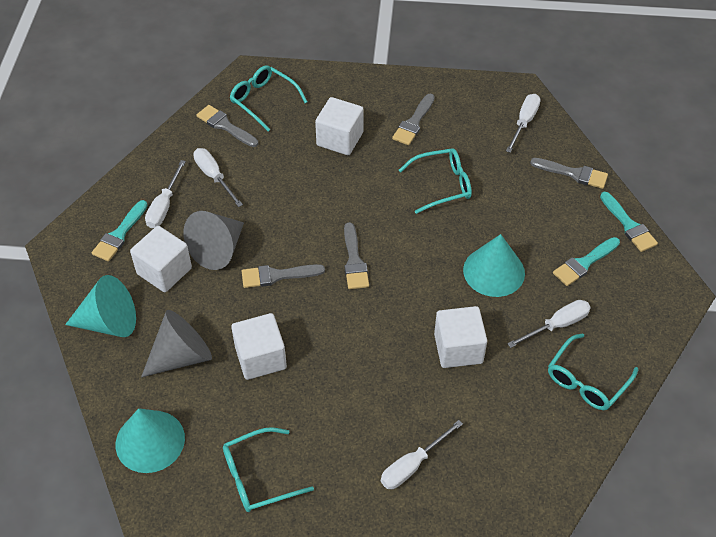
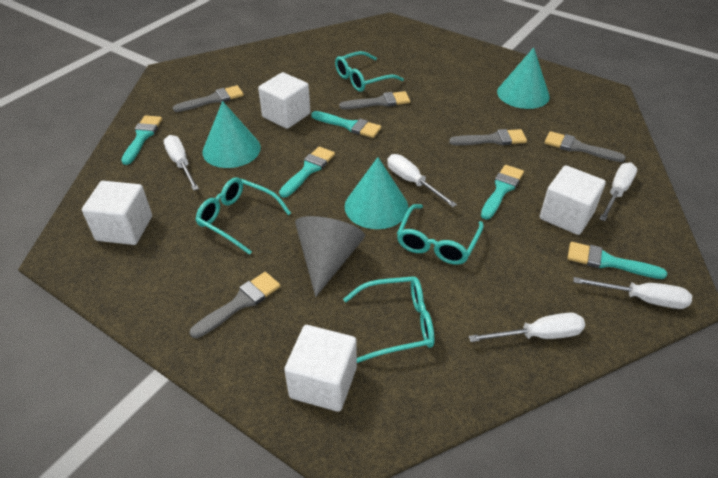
grey cone: [141,310,212,377] [183,211,244,270] = 2 -> [295,216,365,297] = 1
turquoise brush: [92,200,148,261] [553,237,620,286] [600,192,658,252] = 3 -> [121,115,162,165] [279,147,335,198] [311,111,381,138] [481,165,524,219] [567,242,667,279] = 5

